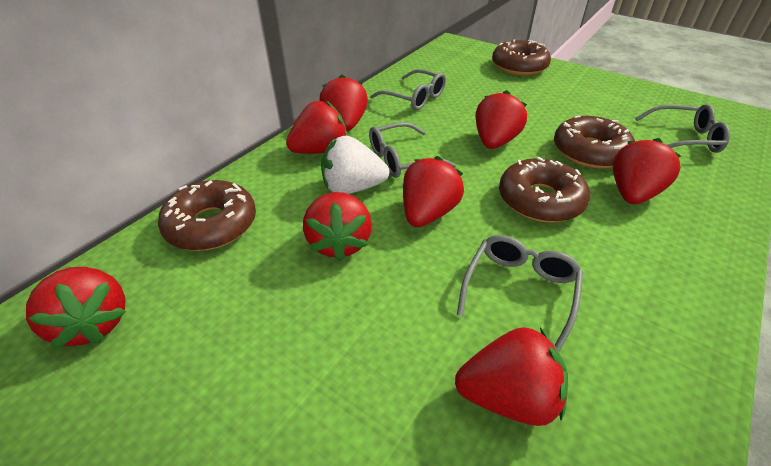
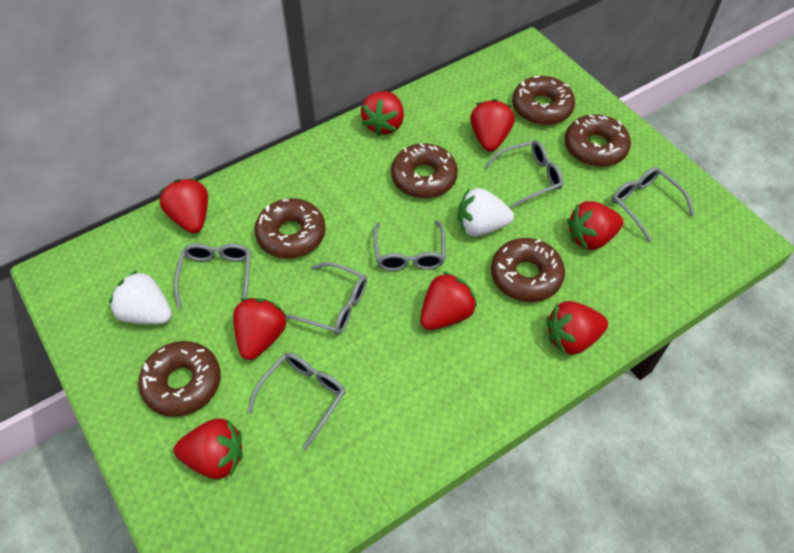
brown donut: [158,180,256,251] [492,40,551,75] [499,157,590,223] [554,115,635,169] = 4 -> [138,341,221,417] [255,198,326,259] [391,143,458,198] [491,238,565,302] [512,76,575,125] [565,114,631,167] = 6
grey glasses: [369,122,456,178] [370,69,446,110] [457,235,583,352] [635,104,730,153] = 4 -> [174,243,251,308] [248,352,346,449] [285,262,367,335] [373,220,446,271] [485,140,563,209] [612,167,695,242] = 6
white strawberry: [321,136,389,194] = 1 -> [109,270,172,324] [458,188,514,237] = 2

